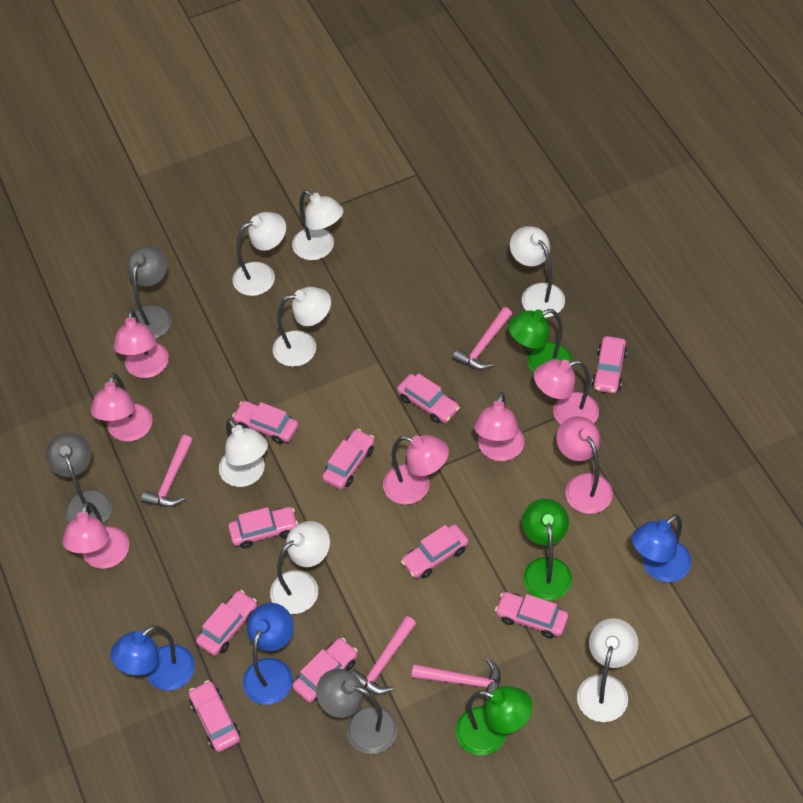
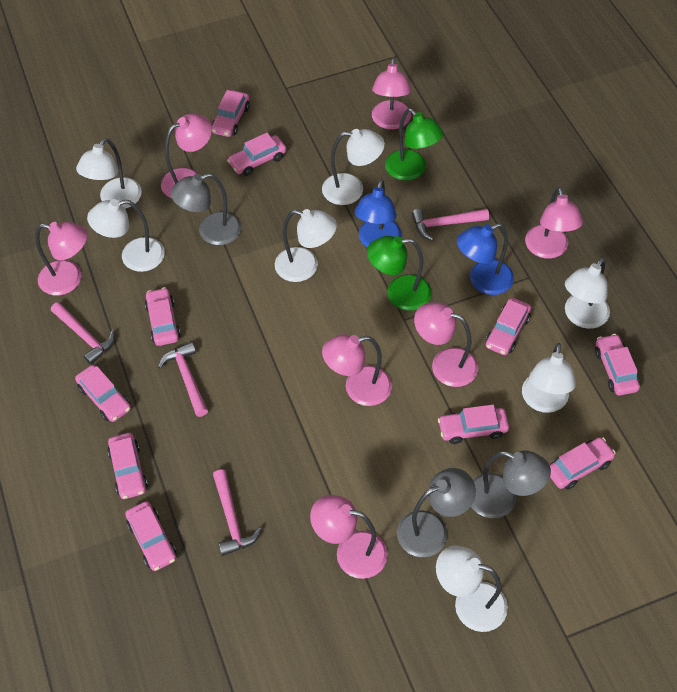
blue lamp: [110,625,195,691] [243,603,294,705] [632,514,692,582] = 3 -> [355,179,401,247] [457,223,514,295] = 2
green lamp: [455,686,533,755] [508,309,572,373] [522,499,572,601] = 3 -> [367,236,432,311] [385,108,444,181] = 2

